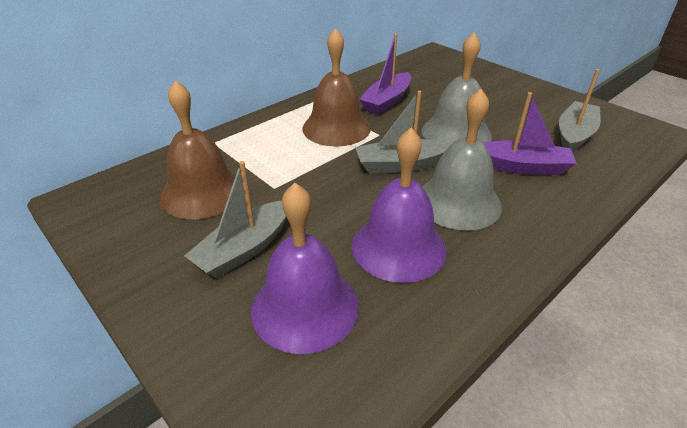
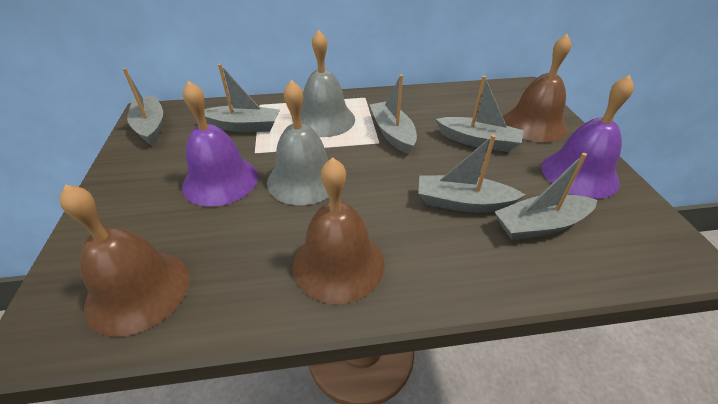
brown bell: [160,80,244,219] [302,28,371,147] = 2 -> [59,184,190,337] [293,157,385,304] [503,34,571,143] = 3
grey boat: [184,161,286,278] [355,91,451,173] [559,69,601,152] = 3 -> [123,68,163,146] [204,64,280,132] [370,74,417,154] [418,135,525,213] [436,76,524,152] [495,153,597,240] = 6
purple boat: [359,34,411,115] [483,92,577,175] = 2 -> none = 0

